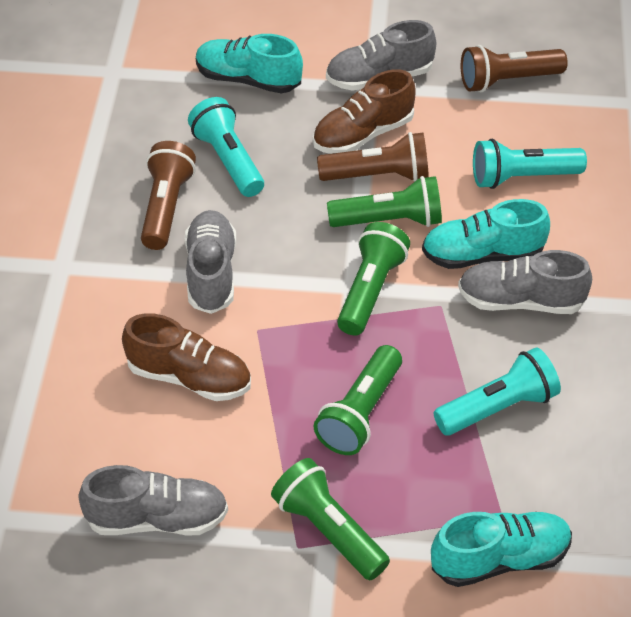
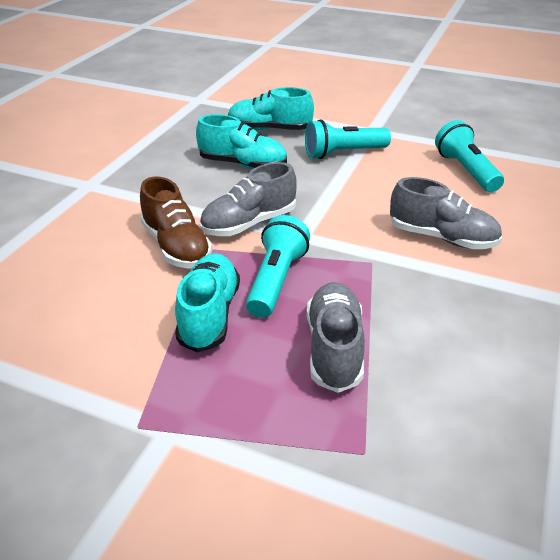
brown flashlight: [141,141,196,250] [317,132,429,182] [461,45,568,92] = 3 -> none = 0
brown shoe: [122,313,251,401] [313,69,416,154] = 2 -> [140,176,212,269] = 1
green flashlight: [271,458,390,580] [313,345,402,455] [327,176,442,227] [337,222,410,335] = 4 -> none = 0
grey shoe: [78,465,228,536] [185,210,236,314] [326,20,436,91] [458,250,592,314] = 4 -> [200,162,297,236] [307,282,365,393] [390,177,502,249] = 3

